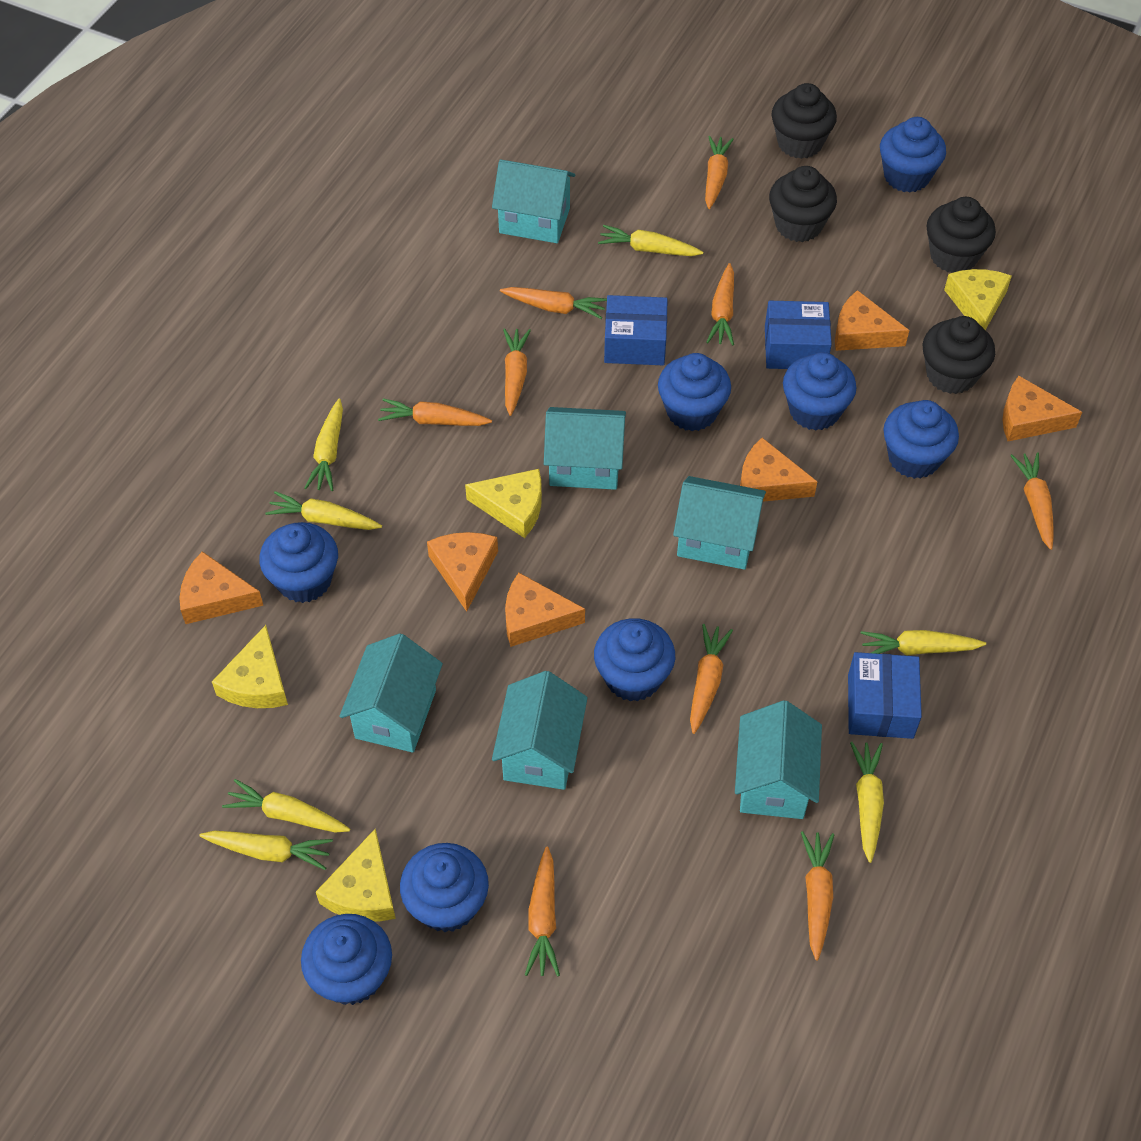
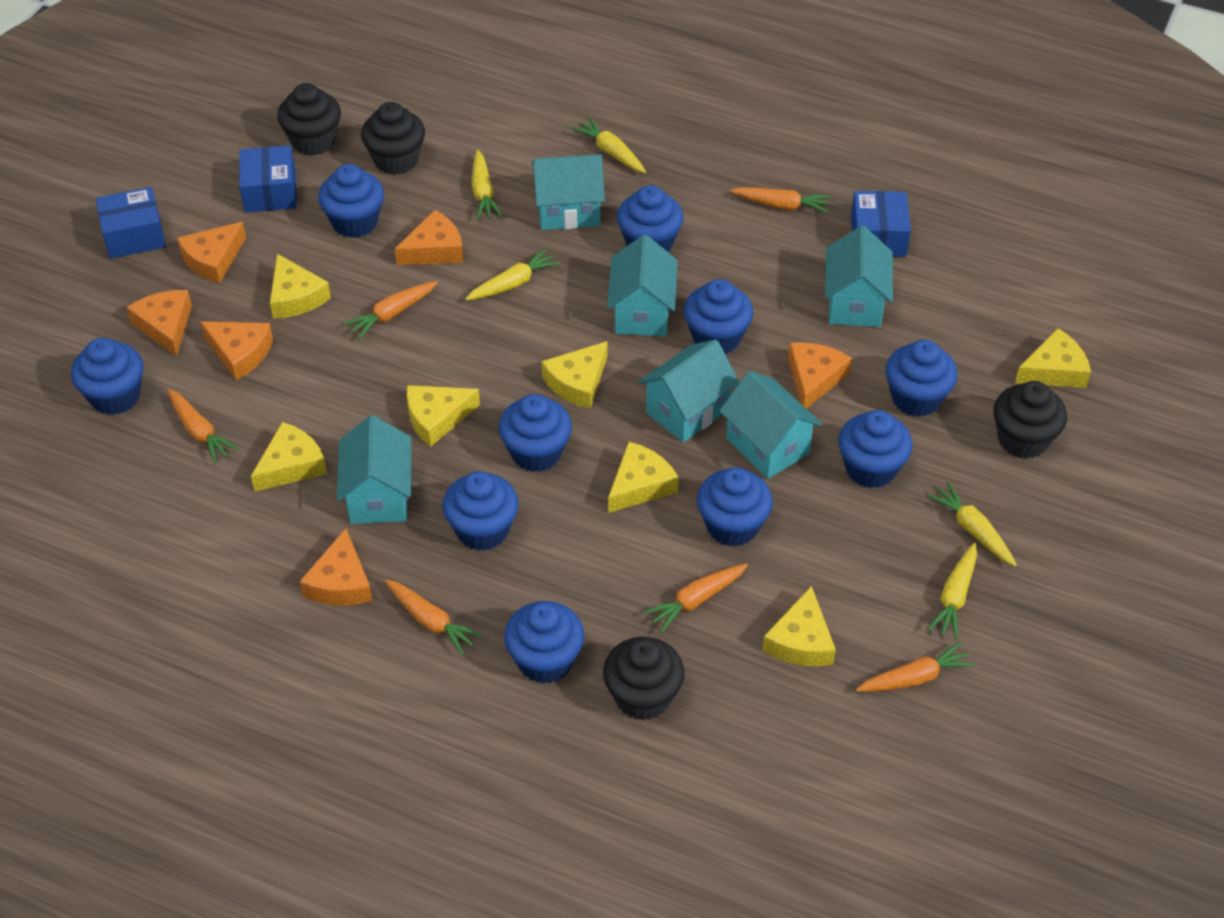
blue cupcake: [259,522,338,603] [301,914,392,1005] [400,843,489,932] [594,618,675,702] [658,353,731,431] [783,352,857,431] [880,117,946,193] [883,400,959,479] = 8 -> [71,338,144,415] [318,164,384,238] [442,471,519,551] [499,394,572,472] [504,601,584,684] [617,185,683,252] [684,279,753,354] [697,467,773,547] [838,410,913,489] [886,340,958,417] = 10
orange carrot: [378,398,492,426] [500,287,607,319] [503,328,531,416] [525,847,560,976] [690,624,733,734] [705,136,734,209] [707,263,734,346] [801,831,835,960] [1010,452,1054,550] = 9 -> [168,389,239,463] [344,281,438,339] [385,579,483,656] [643,563,748,633] [730,187,831,213] [856,642,975,692] = 6
yellow carrot: [200,831,333,870] [222,779,350,833] [265,491,382,530] [304,399,343,491] [598,225,703,256] [850,742,884,863] [861,630,986,656] = 7 -> [465,248,560,300] [472,150,502,220] [571,117,646,173] [927,482,1017,566] [927,543,977,639] = 5
yellow cheese: [212,625,288,708] [316,829,396,921] [465,469,542,538] [944,269,1012,330] = 4 -> [251,422,327,492] [270,254,331,319] [407,385,480,447] [542,341,607,408] [608,442,679,513] [762,586,836,666] [1015,328,1091,388] = 7

